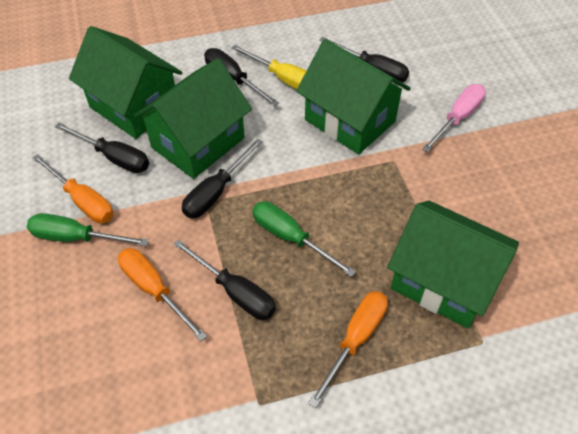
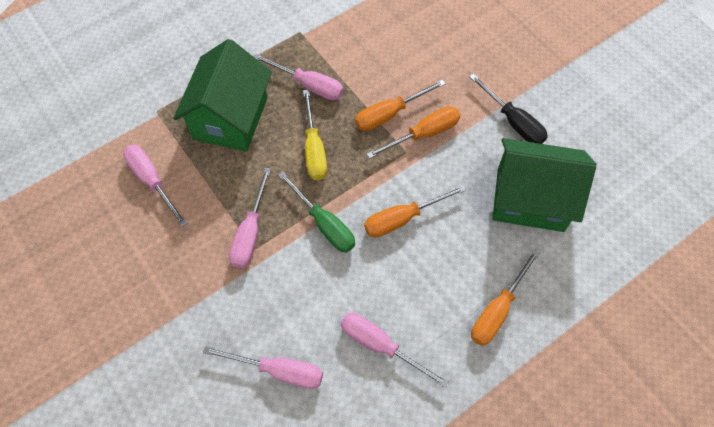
black screwdriver: [55,123,149,173] [173,239,276,320] [182,138,263,218] [204,48,279,106] [319,37,409,82] = 5 -> [469,73,548,144] = 1
green house: [69,26,182,139] [134,58,252,179] [296,39,411,154] [387,200,519,328] = 4 -> [173,39,272,152] [493,138,596,232] = 2
green screwdriver: [27,213,149,246] [252,201,356,277] = 2 -> [278,171,355,253] = 1
orange screwdriver: [32,154,113,223] [118,248,207,341] [308,291,388,408] = 3 -> [355,79,446,131] [364,185,466,237] [367,106,460,159] [471,249,540,346] = 4
pink screwdriver: [422,84,486,152] = 1 -> [123,145,188,227] [203,346,323,389] [229,167,271,268] [254,54,344,100] [341,313,449,388] = 5

